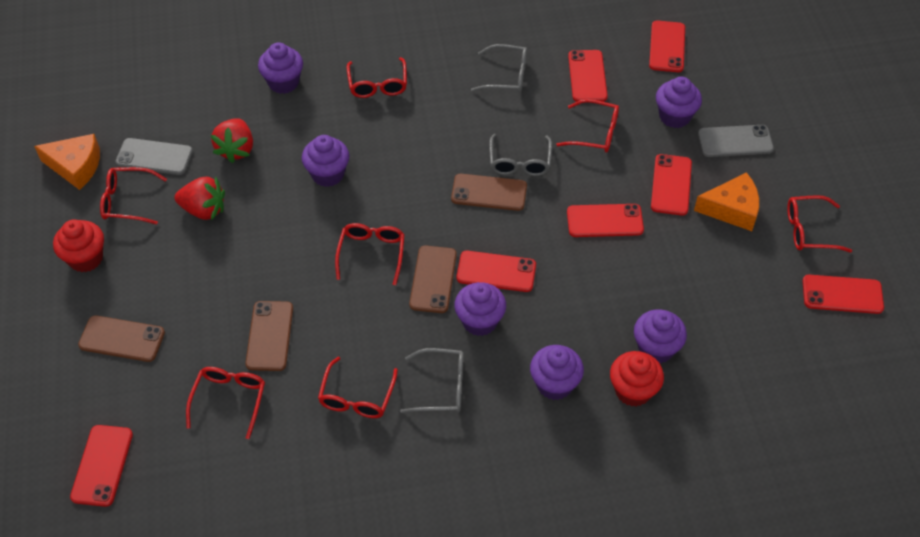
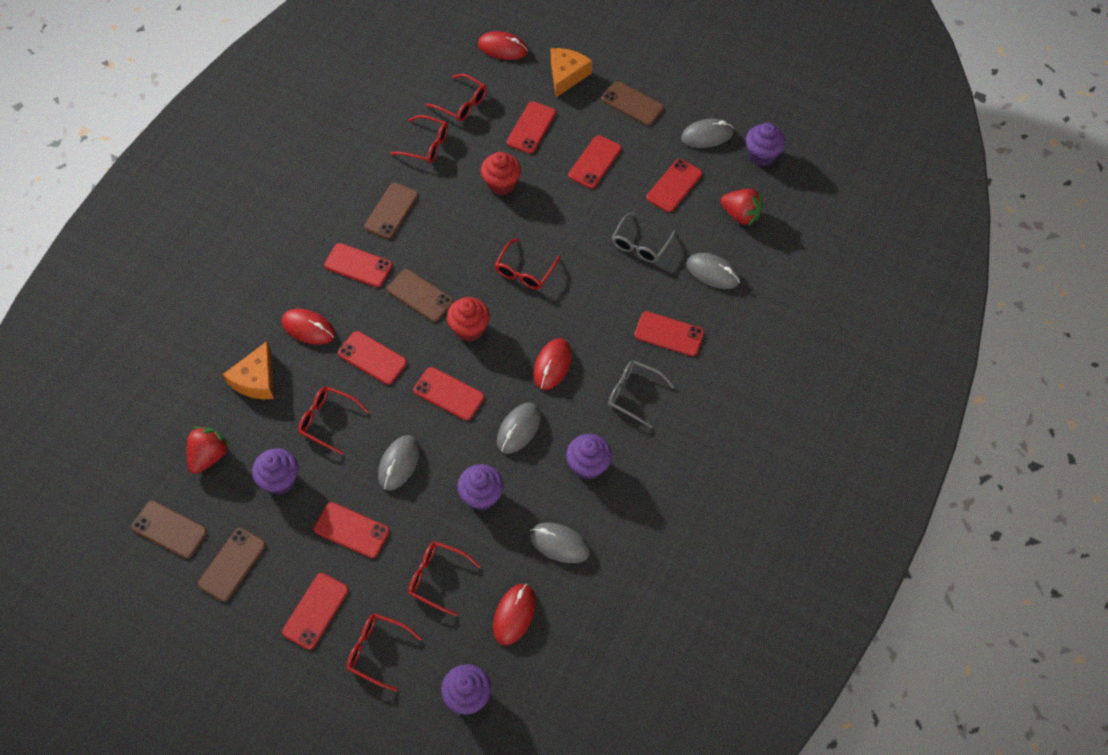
brown phone: [78,315,165,362] [245,301,293,371] [409,245,457,313] [451,174,527,211] = 4 -> [131,501,207,558] [198,528,266,601] [364,183,418,239] [387,269,454,322] [602,81,664,126] = 5
grey glasses: [400,348,464,413] [471,44,527,93] [489,134,552,176] = 3 -> [608,360,674,428] [612,212,676,263] = 2
grey mouse: none = 0 -> [378,435,420,491] [497,403,541,454] [529,523,590,563] [681,119,734,148] [686,253,740,289] = 5
grey phone: [115,138,193,175] [698,125,774,157] = 2 -> none = 0
purple cupcake: [258,43,303,94] [302,135,349,187] [454,282,506,336] [530,345,584,400] [634,309,687,364] [656,77,702,128] = 6 -> [252,448,298,495] [441,664,491,715] [457,464,504,511] [566,434,612,480] [746,123,786,166] = 5
red glasses: [100,167,167,225] [186,367,265,439] [318,357,398,418] [335,223,405,285] [346,57,407,98] [556,99,619,153] [787,195,852,253] = 7 -> [298,386,369,455] [346,613,422,691] [390,115,448,163] [408,541,481,616] [426,74,487,122] [495,238,561,289] = 6
red mouse: none = 0 -> [282,309,335,345] [478,31,528,60] [493,584,536,645] [533,338,572,390] = 4
red phone: [70,425,133,507] [457,251,536,292] [567,204,644,237] [568,50,608,102] [649,21,685,72] [651,154,692,215] [803,275,884,314] = 7 -> [282,573,349,650] [314,502,390,558] [324,243,393,287] [338,331,407,385] [413,367,484,421] [507,101,556,154] [568,135,621,189] [634,311,704,356] [646,159,702,212] = 9

